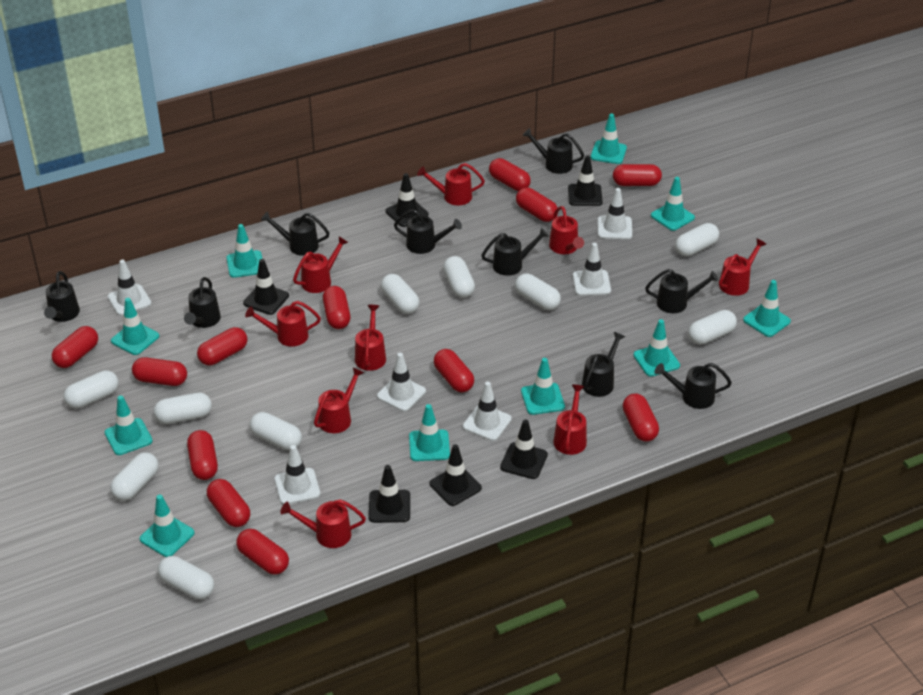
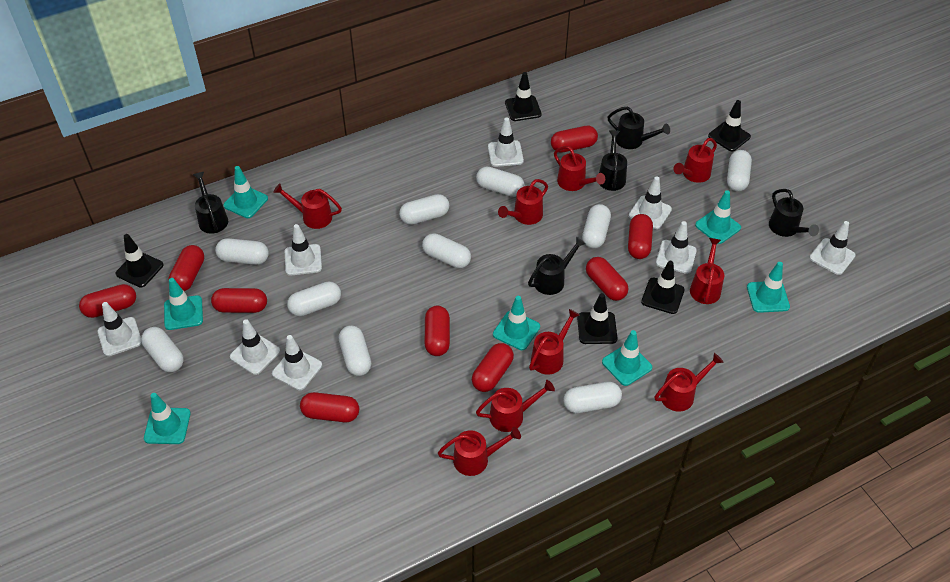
black traffic cone: [243,259,289,315] [369,465,410,523] [386,173,429,227] [430,444,482,506] [500,419,548,479] [568,156,603,206] = 6 -> [116,234,164,287] [505,72,542,121] [577,293,617,344] [641,261,685,314] [708,100,751,151] = 5
black watering can: [44,271,80,322] [184,277,221,328] [261,211,329,256] [394,209,462,254] [481,228,549,276] [522,128,584,174] [582,332,625,397] [645,269,719,313] [655,363,732,409] = 9 -> [193,172,228,234] [528,237,586,295] [599,130,627,191] [607,106,670,149] [769,189,819,237] = 5
red capsule: [52,326,98,368] [132,357,187,386] [187,430,218,480] [197,327,247,366] [207,479,250,527] [236,529,289,575] [323,286,350,329] [434,349,474,392] [489,158,531,191] [516,188,558,222] [613,164,662,186] [623,394,659,441] = 12 -> [79,284,136,318] [168,245,204,291] [211,288,267,313] [300,392,359,422] [425,306,450,356] [472,343,514,392] [551,126,598,153] [586,257,628,301] [628,214,653,259] = 9
turquoise traffic cone: [105,395,152,455] [111,298,159,355] [139,494,195,557] [227,224,262,278] [409,404,450,461] [521,358,565,415] [591,113,627,164] [633,319,680,376] [651,177,695,231] [743,280,791,337] = 10 -> [144,393,191,444] [164,278,203,330] [223,166,268,218] [493,296,540,350] [602,330,652,386] [695,190,741,244] [747,262,790,313] = 7
white traffic cone: [108,260,152,316] [274,445,320,504] [377,353,426,412] [463,381,512,441] [573,243,611,296] [598,188,632,239] = 6 -> [97,302,142,356] [230,319,280,375] [272,335,322,390] [285,224,322,276] [488,117,524,167] [629,176,672,229] [656,221,697,274] [809,221,856,275] = 8

